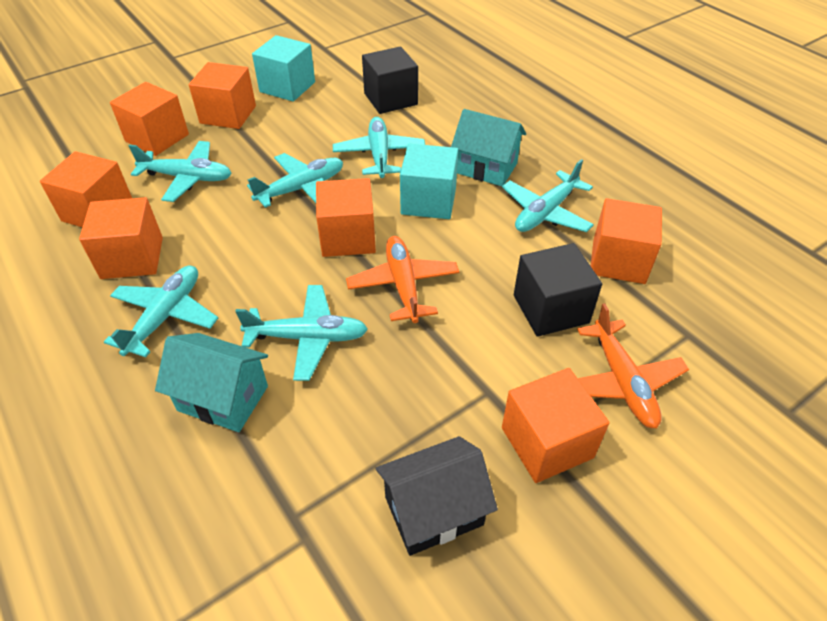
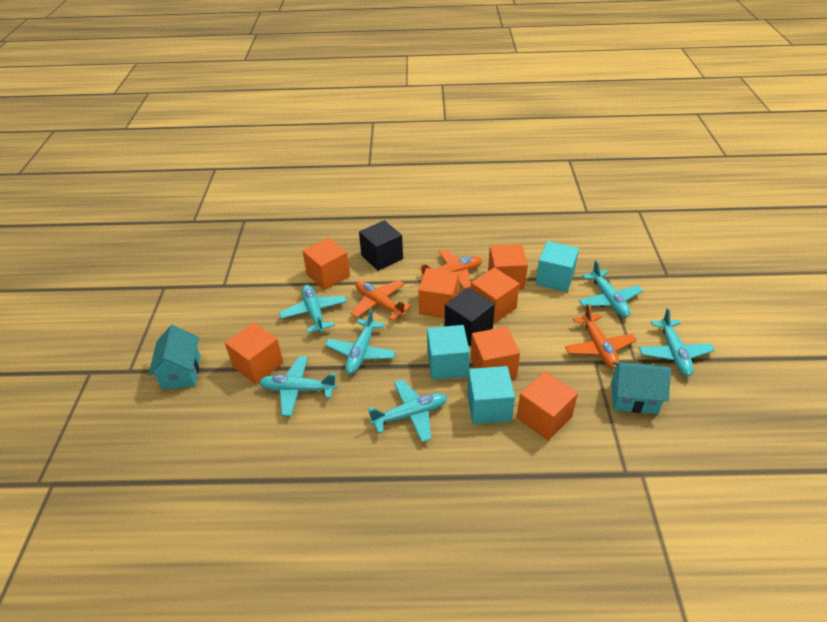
black house: [376,436,498,556] = 1 -> none = 0
orange plane: [346,236,459,323] [577,303,689,429] = 2 -> [351,280,412,321] [419,249,483,290] [565,304,637,369] = 3
turquoise cube: [252,35,315,102] [400,144,458,219] = 2 -> [427,325,470,380] [467,366,515,424] [536,241,579,292] = 3

